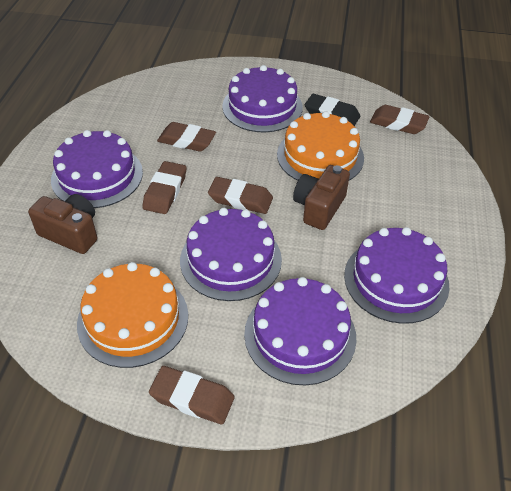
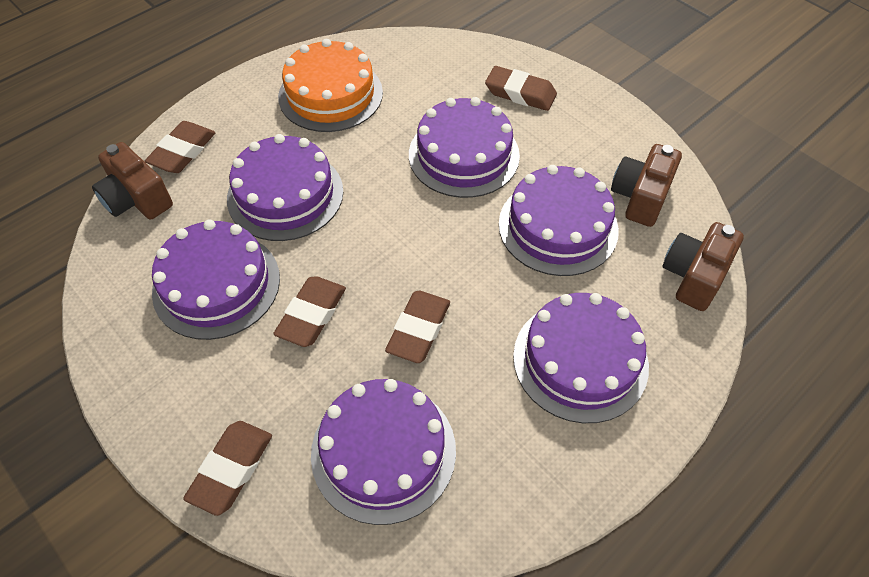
black eraser: [305,94,360,126] = 1 -> none = 0
brown camera: [28,194,97,254] [293,165,350,230] = 2 -> [92,142,173,219] [611,144,682,227] [662,222,744,311] = 3
orange cake: [77,262,188,368] [277,111,364,181] = 2 -> [278,39,383,132] = 1
purple cake: [51,130,143,208] [180,208,282,301] [222,65,303,132] [244,277,356,385] [344,227,449,324] = 5 -> [152,219,280,340] [227,134,343,241] [311,379,456,525] [409,97,520,198] [499,165,619,276] [513,293,649,423] = 6

